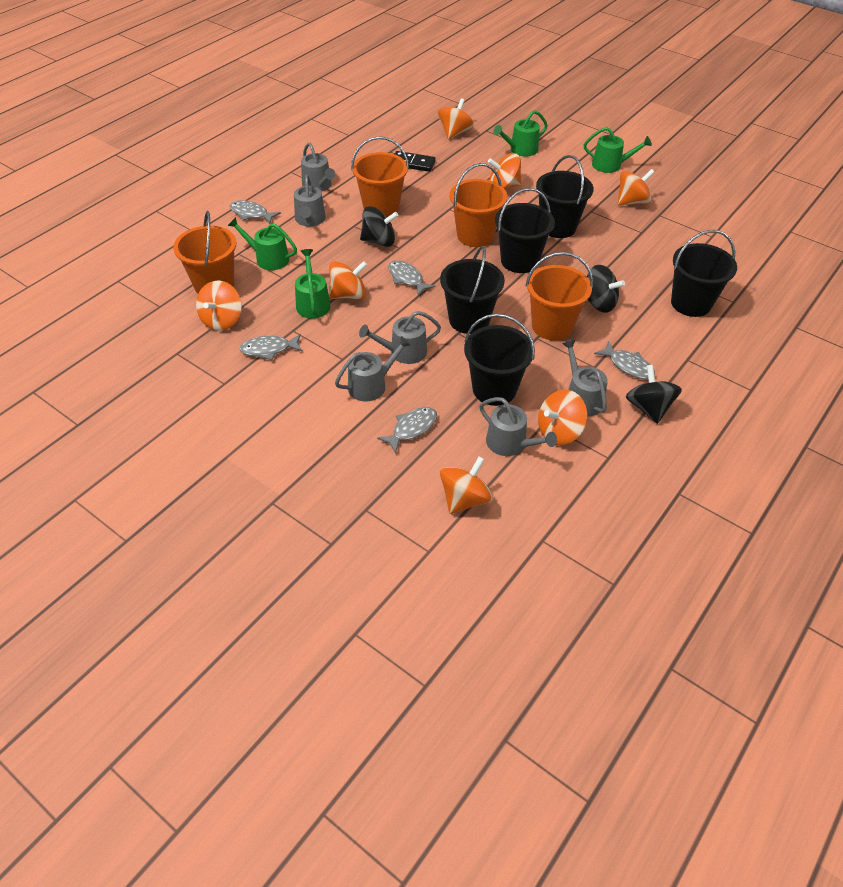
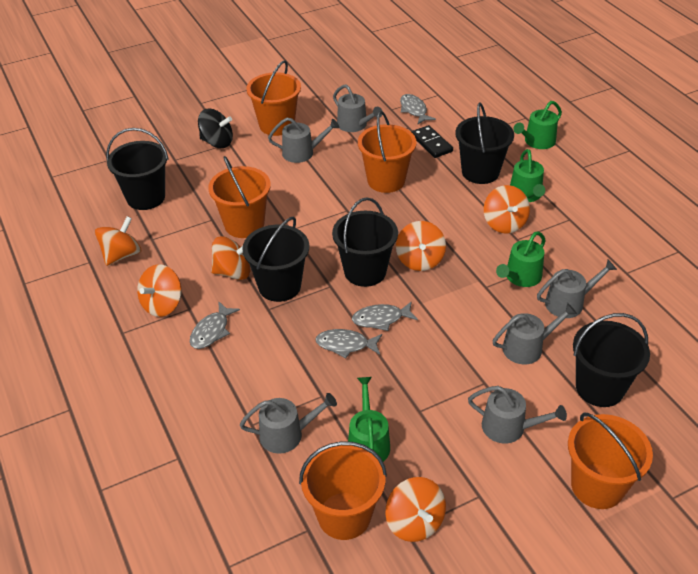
black spinning top: [360,206,398,247] [587,265,625,313] [626,365,682,424] = 3 -> [198,109,233,148] = 1
grey fish: [230,200,281,224] [240,334,303,360] [377,407,437,454] [388,260,436,296] [594,341,655,379] = 5 -> [190,301,240,349] [315,329,382,358] [352,301,418,331] [400,94,436,124] = 4
orange bucket: [173,211,237,294] [351,136,409,217] [450,163,507,247] [526,252,593,340] = 4 -> [208,156,271,238] [247,60,301,136] [299,441,387,540] [358,111,417,193] [568,413,653,509] = 5
orange spinning top: [196,280,242,331] [329,261,367,299] [438,98,474,140] [440,456,493,514] [488,153,521,189] [538,390,587,445] [618,169,655,206] = 7 -> [95,216,141,266] [137,264,182,317] [211,236,251,280] [386,477,446,542] [396,221,446,271] [484,185,530,233] = 6

